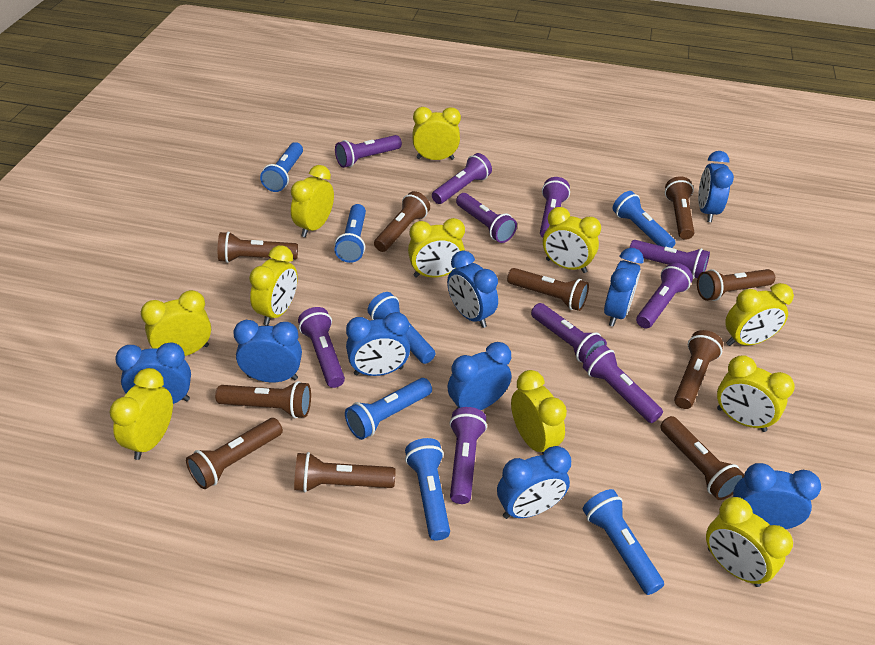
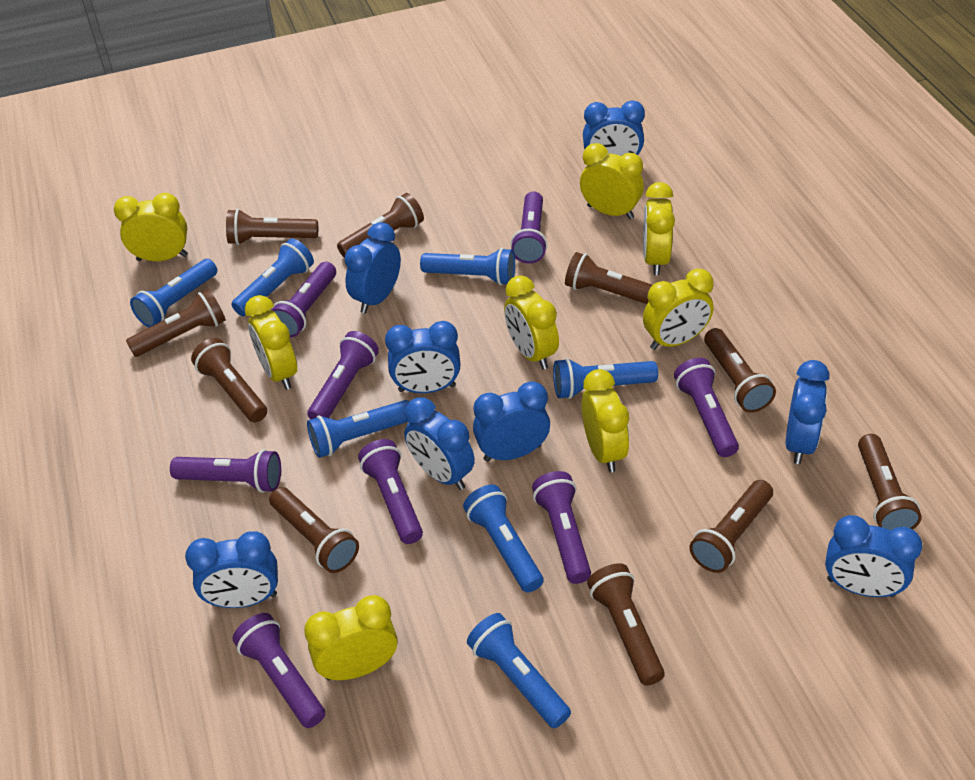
blue clock: [115,342,191,404] [233,320,302,382] [346,312,410,376] [447,250,498,328] [447,342,511,410] [497,446,571,519] [604,248,644,327] [698,151,734,222] [733,463,821,529] = 9 -> [185,531,278,608] [344,222,401,313] [385,321,460,393] [404,398,475,490] [473,381,550,462] [583,100,645,156] [786,360,830,464] [825,515,922,597] = 8
purple flashlight: [298,307,345,388] [335,135,402,168] [432,153,492,204] [449,407,487,504] [456,193,517,243] [531,303,607,363] [540,177,570,238] [583,345,663,423] [630,240,710,279] [636,263,693,329] = 10 -> [170,449,281,493] [232,613,325,728] [272,262,336,337] [307,331,379,419] [358,439,423,544] [511,191,548,264] [532,471,591,584] [674,358,739,457] = 8
yellow clock: [110,368,173,460] [141,290,211,356] [249,245,298,326] [291,165,334,237] [408,218,465,278] [413,107,461,160] [511,370,567,454] [543,207,601,273] [706,497,793,587] [717,355,795,432] [725,283,794,346] = 11 -> [114,193,188,261] [245,295,297,390] [304,595,397,680] [504,275,559,370] [580,143,644,219] [582,369,629,472] [643,182,675,275] [643,269,714,350] = 8

